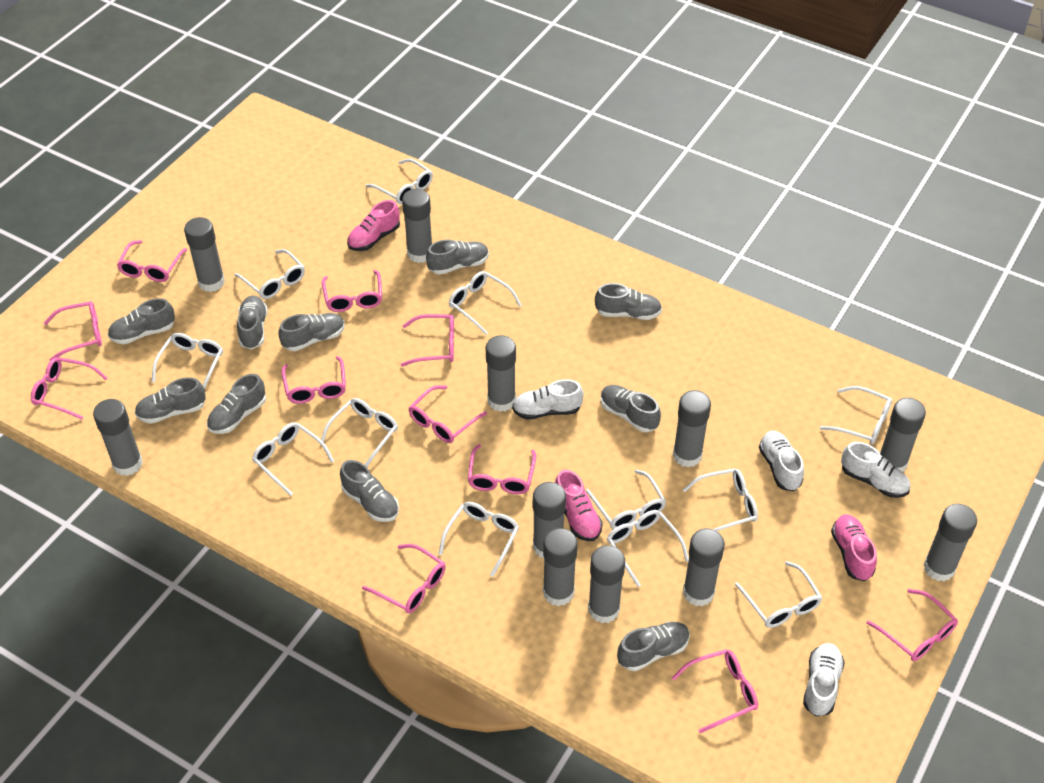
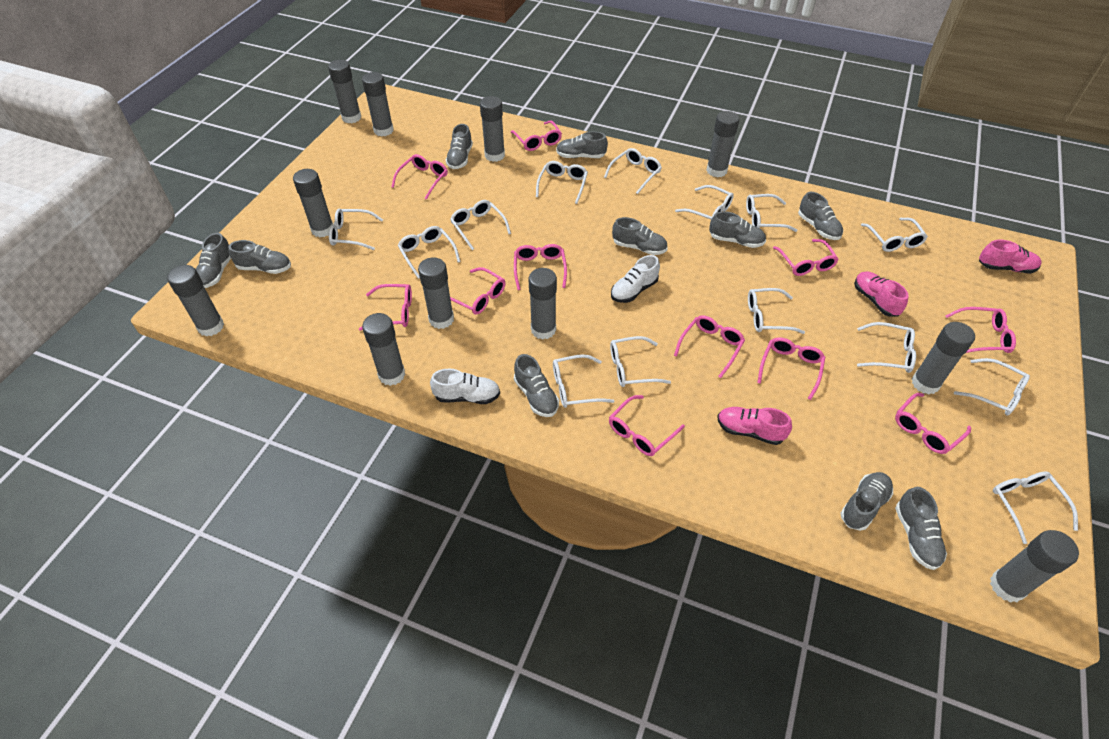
white glasses: [152,333,223,389] [235,249,305,299] [252,422,334,496] [321,398,398,467] [366,159,433,204] [439,502,519,577] [449,271,522,334] [586,469,666,529] [607,510,689,587] [683,468,758,531] [735,561,823,628] [820,386,892,445] = 12 -> [329,209,383,250] [398,226,461,279] [450,200,511,250] [536,161,588,204] [553,354,614,408] [604,148,662,194] [610,336,671,387] [675,185,734,219] [746,194,797,232] [748,288,805,334] [857,322,916,373] [861,218,928,252] [954,358,1030,416] [993,471,1078,544] = 14
white shoe: [512,379,584,420] [759,431,804,491] [803,643,845,717] [841,442,910,498] = 4 -> [430,369,500,404] [611,255,660,303] = 2

